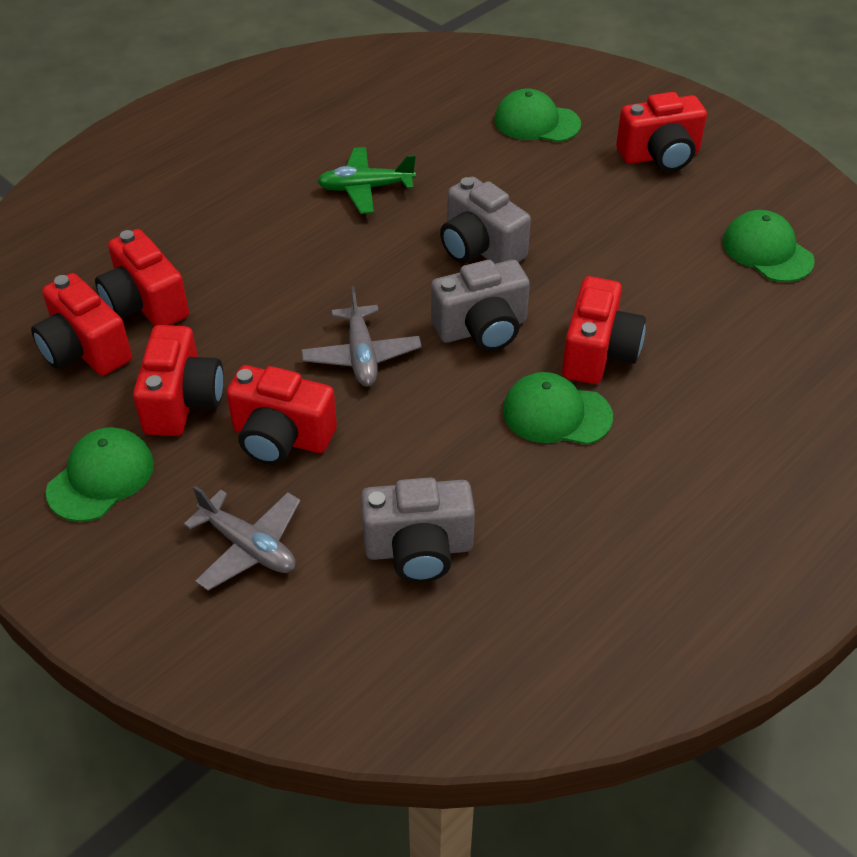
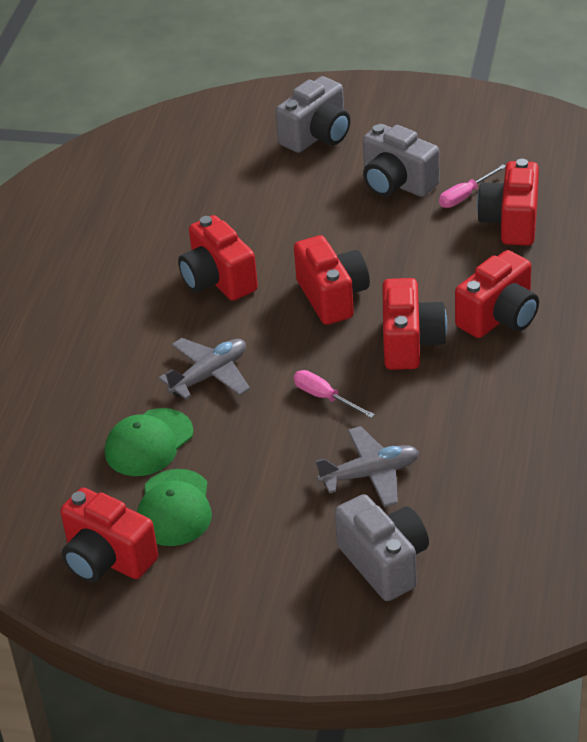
green cap: [46,427,154,522] [494,88,581,142] [503,372,613,445] [723,210,815,282] = 4 -> [105,408,194,476] [137,469,212,546] = 2
green plane: [317,147,416,214] = 1 -> none = 0
pink screwdriver: none = 0 -> [293,370,375,418] [439,164,506,208] = 2

